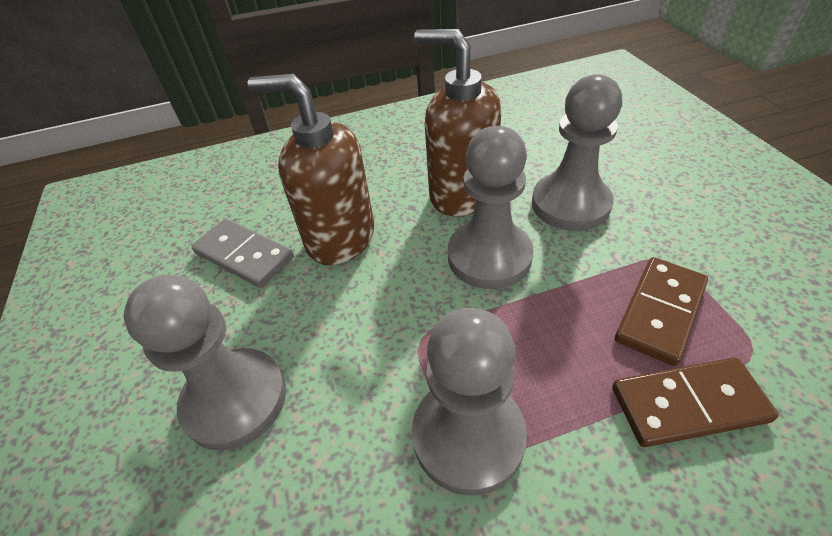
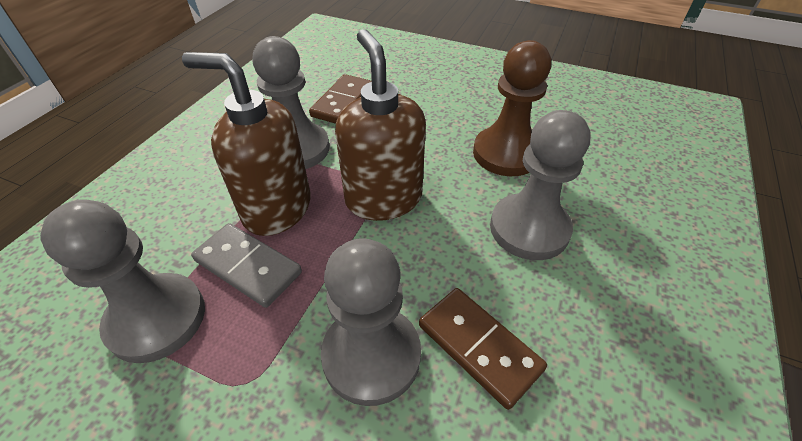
brown pawn: none = 0 -> [473,40,551,176] = 1

